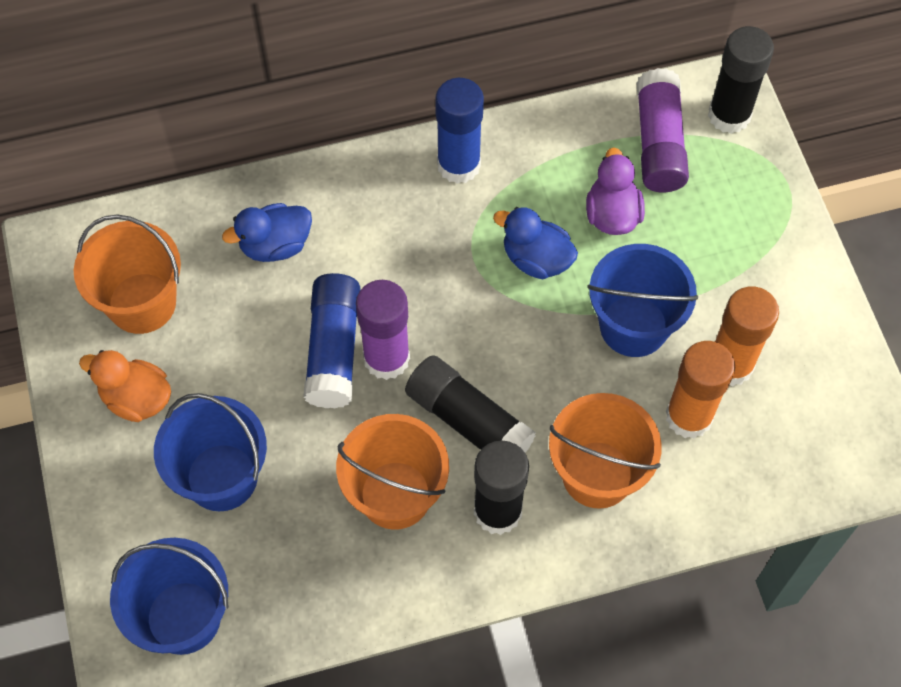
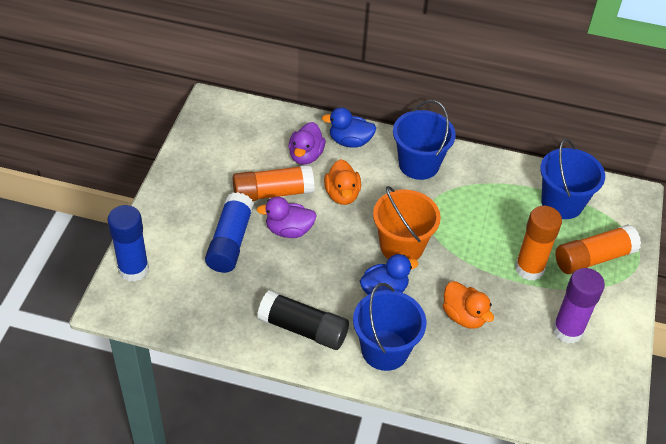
black glue stick: [405,355,536,453] [474,441,529,535] [708,26,774,134] = 3 -> [257,290,349,350] = 1
orange bucket: [74,214,181,334] [336,414,449,530] [549,393,662,509] = 3 -> [373,186,441,260] = 1
orange duck: [79,350,171,422] = 1 -> [324,159,361,205] [443,281,494,329] = 2
orange glue stick: [666,341,735,439] [715,286,779,387] = 2 -> [233,165,315,201] [515,206,562,281] [555,224,641,274] = 3
purple duck: [586,147,645,235] = 1 -> [256,197,317,238] [289,122,325,165] = 2
purple glue stick: [356,280,410,380] [637,68,689,192] = 2 -> [552,268,605,344] = 1

